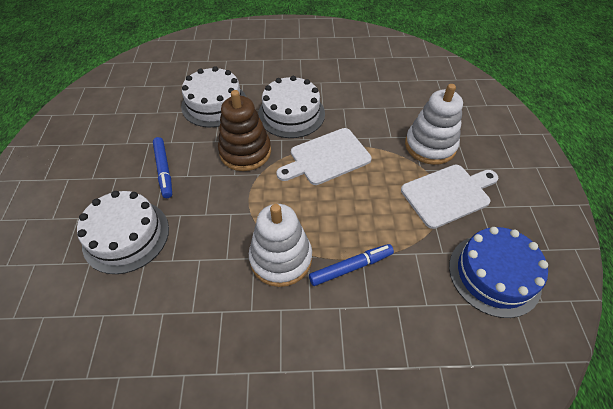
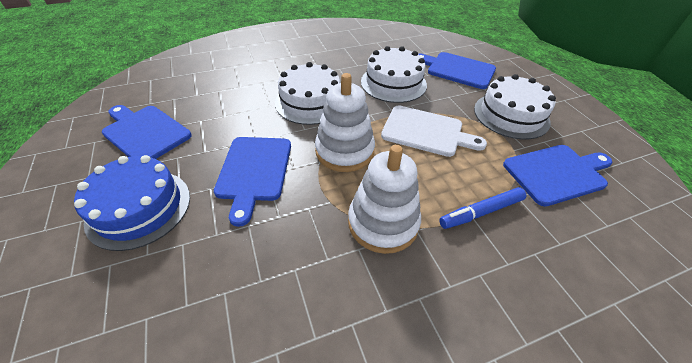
blue cutting board: none = 0 -> [102,105,192,159] [214,137,291,227] [418,52,496,89] [503,145,612,207] = 4
blue marker: [153,137,172,198] [309,244,394,286] = 2 -> [439,187,526,229] = 1
brown stacking toy: [218,90,271,171] = 1 -> none = 0
white cutting board: [276,128,372,185] [401,165,498,229] = 2 -> [381,105,487,157] = 1

